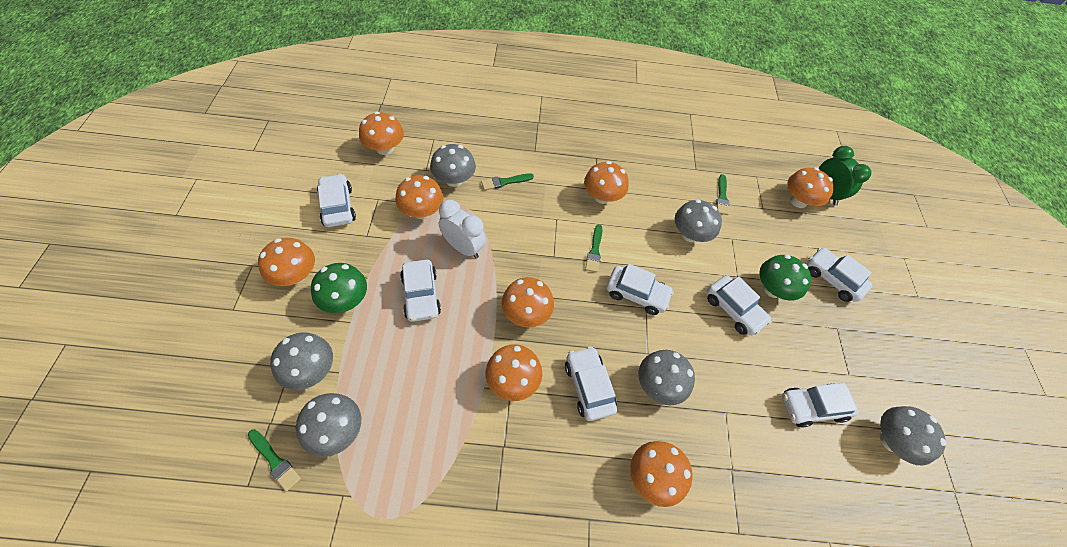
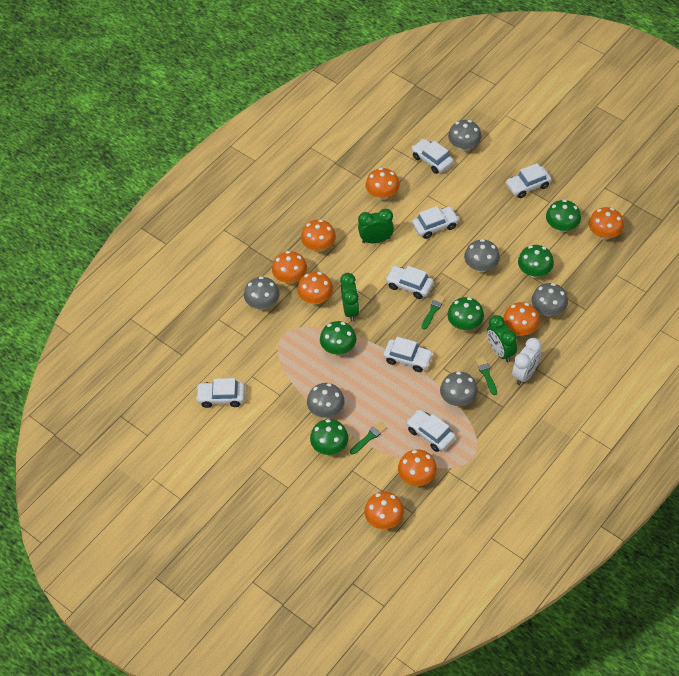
green brush: [248,429,301,491] [481,173,534,190] [585,225,602,273] [716,174,730,215] = 4 -> [350,421,387,455] [422,294,445,329] [475,356,497,395] = 3
green clock: [819,146,872,206] = 1 -> [340,273,359,322] [358,209,394,243] [487,315,517,362] = 3
green mushroom: [311,263,367,313] [759,255,811,301] = 2 -> [310,419,349,455] [320,321,356,355] [447,297,484,331] [518,245,554,278] [546,199,581,233] = 5

